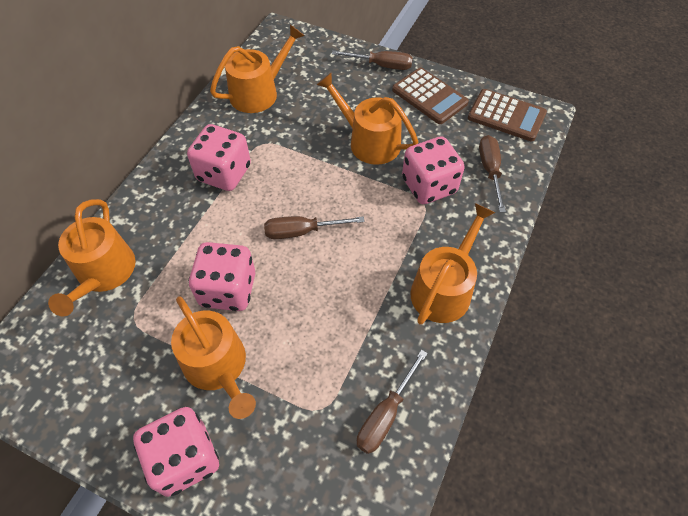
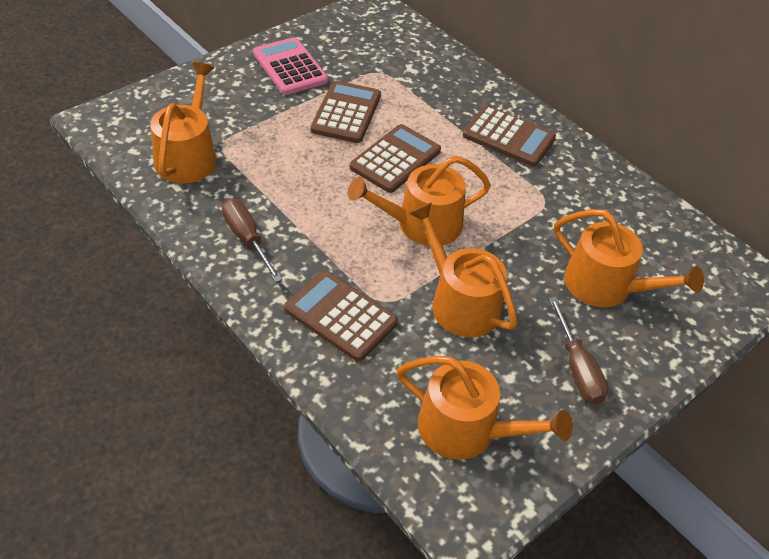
brown calculator: [392,68,469,124] [468,89,547,141] = 2 -> [284,271,398,361] [311,81,381,143] [350,124,441,193] [463,106,556,166] = 4
brown screwdriver: [264,216,365,239] [332,51,413,70] [357,350,428,454] [479,135,506,212] = 4 -> [222,198,282,282] [549,297,608,404] = 2
pink calculator: none = 0 -> [253,37,328,95] = 1
pink dice: [133,407,219,497] [187,124,251,191] [189,242,255,311] [402,136,465,204] = 4 -> none = 0

